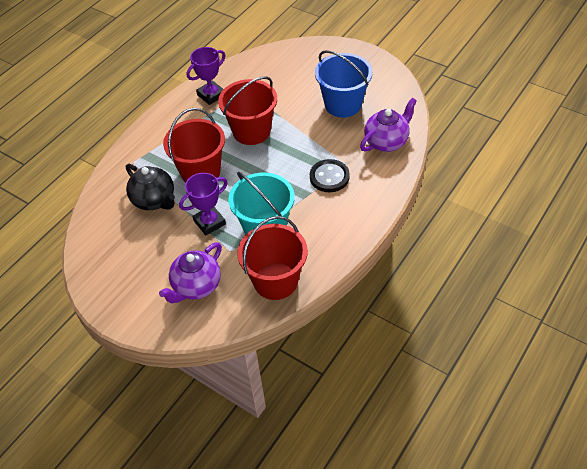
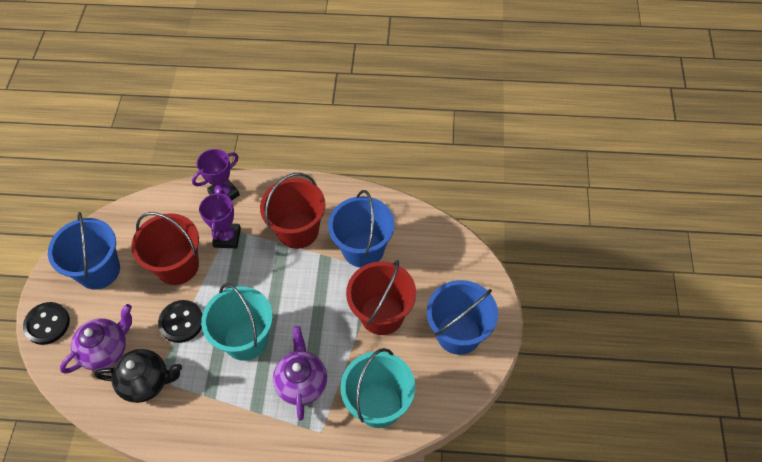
black button: [310,159,350,192] = 1 -> [23,302,70,345] [158,300,203,343] = 2
blue bucket: [315,50,373,118] = 1 -> [48,212,120,290] [328,190,395,268] [427,280,498,355] = 3
turquoise bucket: [228,172,295,235] = 1 -> [201,283,273,361] [340,348,415,428] = 2

